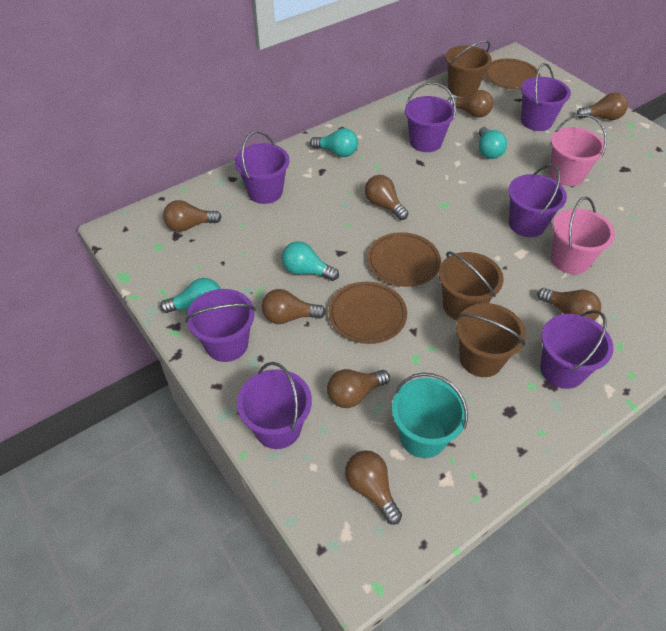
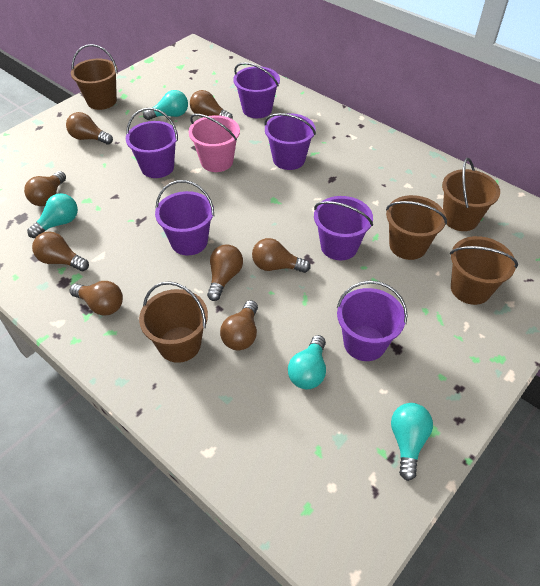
brown bucket: [439,251,504,320] [445,40,492,97] [456,303,526,377] = 3 -> [71,44,118,110] [139,281,208,363] [386,195,447,260] [442,158,500,231] [450,236,518,305] = 5
brown plate: [328,282,407,344] [367,232,441,287] [484,58,540,90] = 3 -> none = 0
pink bucket: [549,114,607,186] [551,197,615,274] = 2 -> [189,114,240,172] = 1
purple bucket: [185,289,256,362] [235,131,289,204] [237,362,312,449] [405,82,456,152] [508,164,567,237] [521,63,571,131] [540,310,613,389] = 7 -> [126,108,178,178] [155,180,214,255] [234,62,280,118] [264,113,316,170] [314,196,373,260] [337,281,407,361] = 6
turquoise bucket: [392,373,468,458] = 1 -> none = 0

